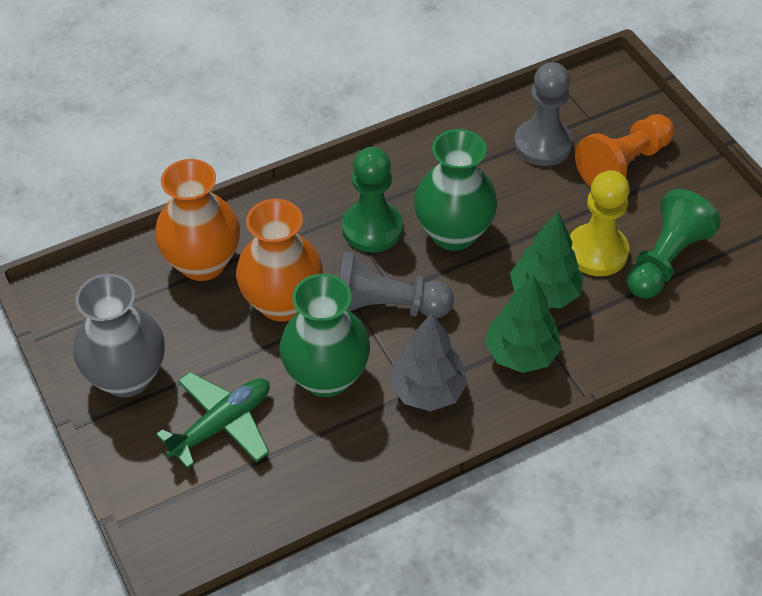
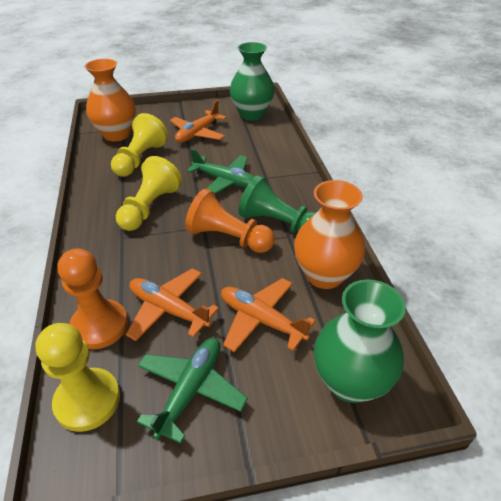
green pawn: [342,147,403,252] [627,189,721,299] = 2 -> [238,175,316,233] = 1
green plane: [156,372,270,469] = 1 -> [137,338,248,444] [187,149,254,194] = 2
green tree: [485,275,562,373] [510,212,584,308] = 2 -> none = 0
grey pawn: [338,252,454,318] [514,62,573,166] = 2 -> none = 0
grey tree: [390,313,468,411] = 1 -> none = 0
grey vase: [73,274,165,397] = 1 -> none = 0
orange pawn: [575,114,674,187] = 1 -> [57,248,128,349] [185,189,275,253] = 2
orange plane: none = 0 -> [126,268,219,341] [170,100,227,143] [221,278,316,352] = 3
yellow pawn: [570,170,630,276] = 1 -> [35,323,120,432] [111,113,168,177] [116,156,182,231] = 3

